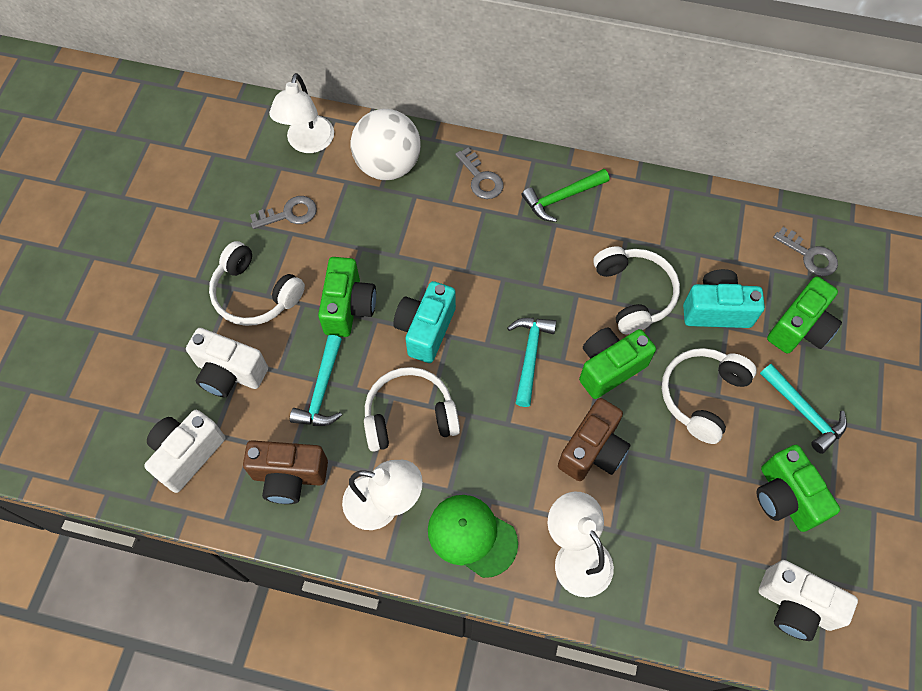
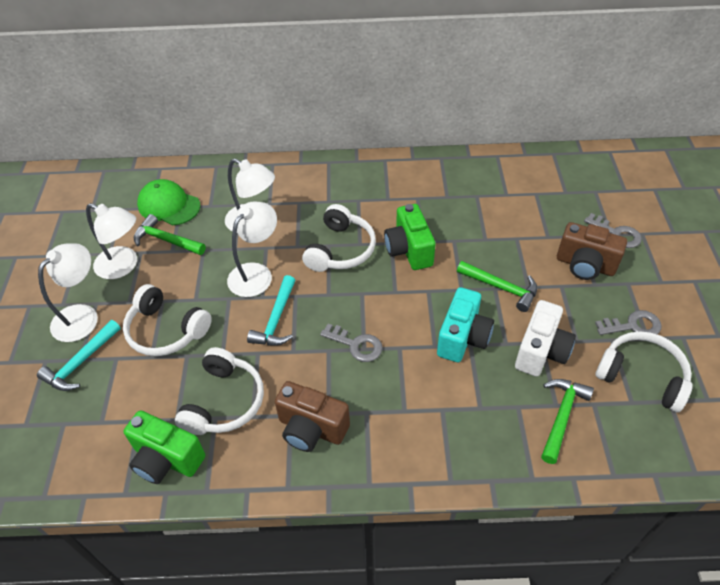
green camera: [318,257,376,337] [579,327,656,399] [756,445,840,532] [767,276,842,354] = 4 -> [124,410,205,484] [384,204,436,270] = 2
green hammer: [522,169,609,222] = 1 -> [134,214,206,255] [457,261,537,312] [541,379,594,464] = 3
turquoise camera: [393,281,456,363] [683,269,765,328] = 2 -> [437,287,494,362] = 1
turquoise hammer: [290,335,342,426] [507,318,556,407] [760,364,847,454] = 3 -> [37,320,121,391] [247,275,295,346] = 2
white ball: [350,109,421,180] = 1 -> none = 0
white camera: [144,410,225,493] [186,328,268,397] [759,560,858,641] = 3 -> [515,300,576,376] = 1
white lamp: [269,73,334,153] [342,460,423,530] [548,492,614,597] = 3 -> [38,243,98,342] [86,203,137,279] [225,159,275,232] [227,201,277,297] = 4

